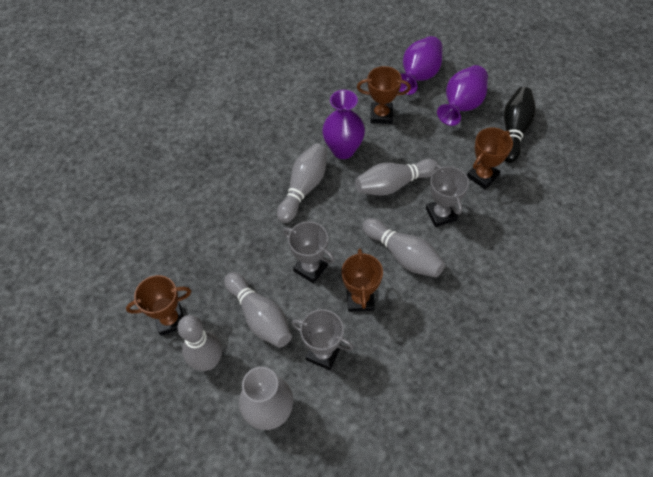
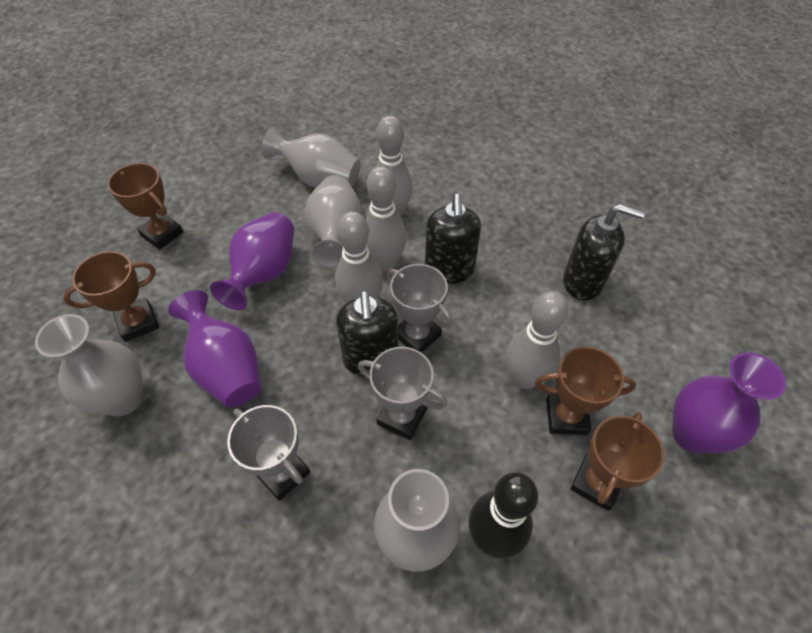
black soap dispenser: none = 0 -> [336,290,398,377] [425,194,481,284] [563,204,645,301] = 3
grey bowling pin: [178,315,222,371] [224,272,292,348] [277,144,327,223] [355,159,439,196] [362,218,445,278] = 5 -> [335,211,383,303] [366,166,406,271] [376,116,413,217] [506,291,568,389] = 4
grey vase: [239,367,293,430] = 1 -> [35,314,143,416] [262,126,360,188] [304,175,362,268] [374,469,460,572] = 4

